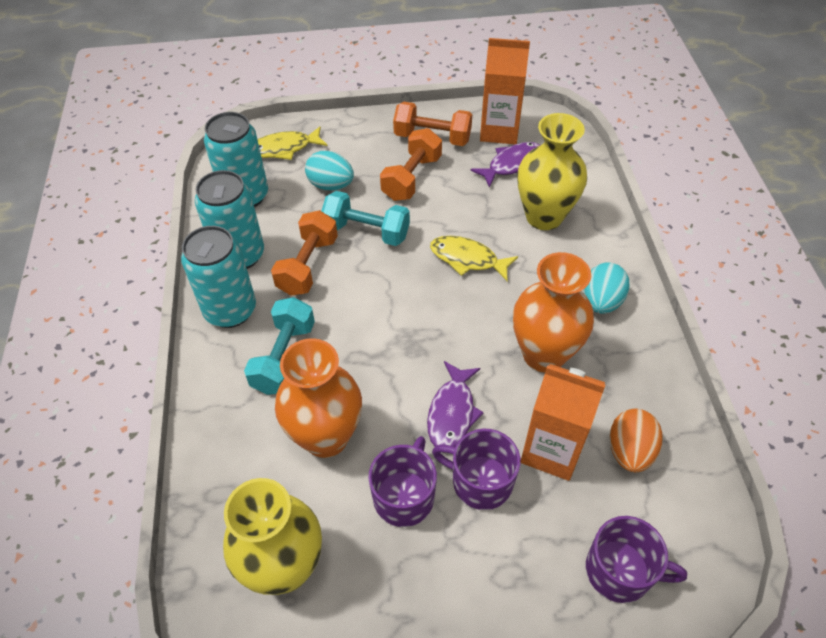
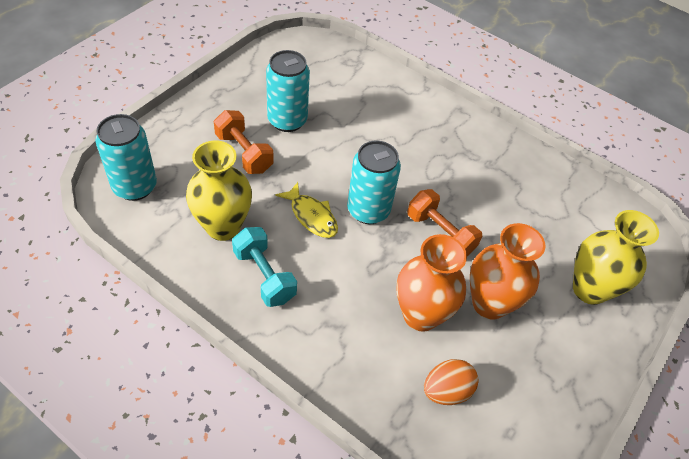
orange carton: [480,38,530,144] [521,364,605,481] = 2 -> none = 0
orange dumbbell: [271,210,338,296] [380,128,442,201] [393,102,472,146] = 3 -> [214,110,274,174] [407,189,482,256] = 2
purple fish: [427,361,484,447] [471,142,540,188] = 2 -> none = 0
purple mug: [368,436,437,527] [432,428,521,510] [586,516,687,603] = 3 -> none = 0
turquoise dumbbell: [244,297,315,395] [321,191,410,246] = 2 -> [232,227,297,307] = 1
turquoise egg: [305,151,354,191] [583,262,630,313] = 2 -> none = 0
yellow fish: [257,126,328,160] [430,236,518,281] = 2 -> [275,182,338,238] = 1

